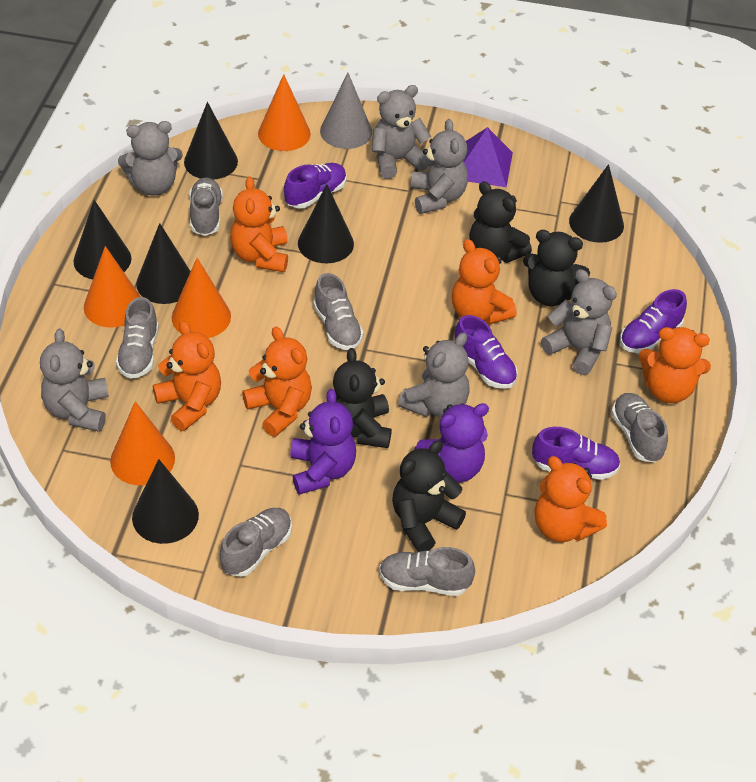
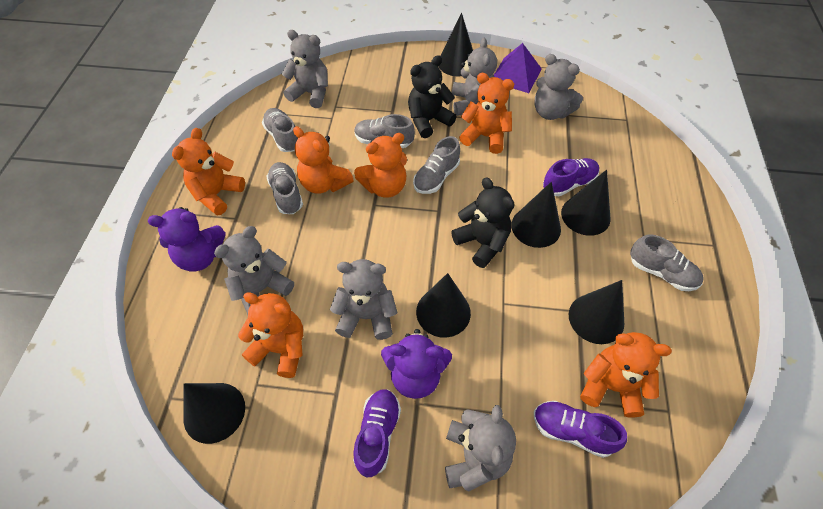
black teddy bear: [333,348,392,448] [392,440,466,552] [469,181,532,263] [523,230,590,306] = 4 -> [408,55,457,138] [451,177,515,268] = 2
grey cone: [320,73,372,149] = 1 -> none = 0
grey shoe: [116,297,159,379] [189,177,223,236] [220,508,292,577] [313,273,364,350] [379,547,475,596] [611,393,668,462] = 6 -> [262,108,298,152] [266,162,303,214] [354,114,415,148] [413,136,460,194] [630,234,704,291] = 5
orange cone: [84,246,141,327] [110,401,175,485] [172,258,231,338] [258,74,311,151] = 4 -> none = 0
purple shoe: [284,163,347,208] [455,315,518,389] [532,427,620,480] [620,289,687,354] = 4 -> [353,389,401,477] [534,401,627,458] [543,158,599,196] = 3

